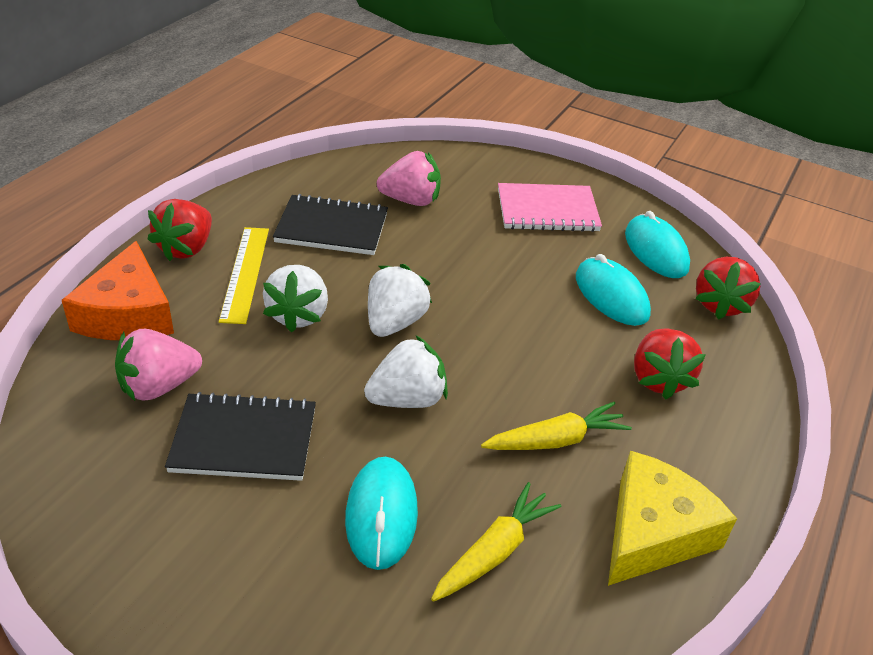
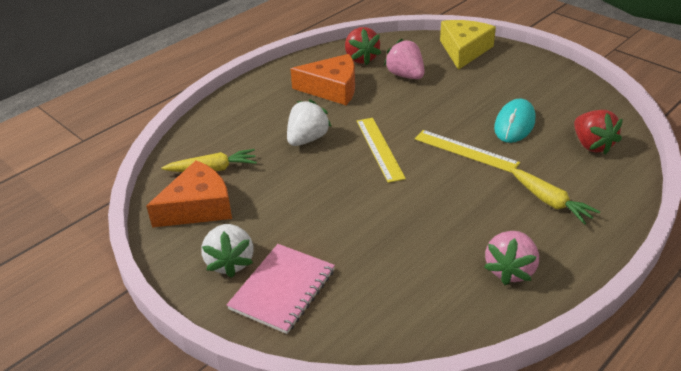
black notebook: [165,392,316,481] [273,194,388,255] = 2 -> none = 0
orange cheese: [62,241,174,340] = 1 -> [146,160,232,228] [290,54,355,105] = 2
red strawberry: [148,199,212,261] [634,328,706,399] [695,256,761,320] = 3 -> [345,27,381,65] [574,110,623,154] = 2
turquoise mouse: [345,457,418,570] [576,254,651,326] [625,211,690,278] = 3 -> [494,98,535,143] = 1
white strawberry: [263,265,328,333] [364,336,448,408] [368,264,432,337] = 3 -> [201,224,254,278] [287,99,331,146] = 2
yellow ruler: [219,227,269,324] = 1 -> [357,118,406,183] [415,130,520,173] = 2

